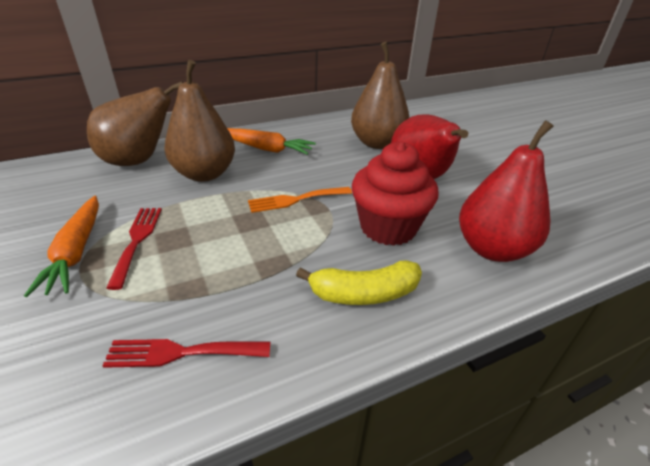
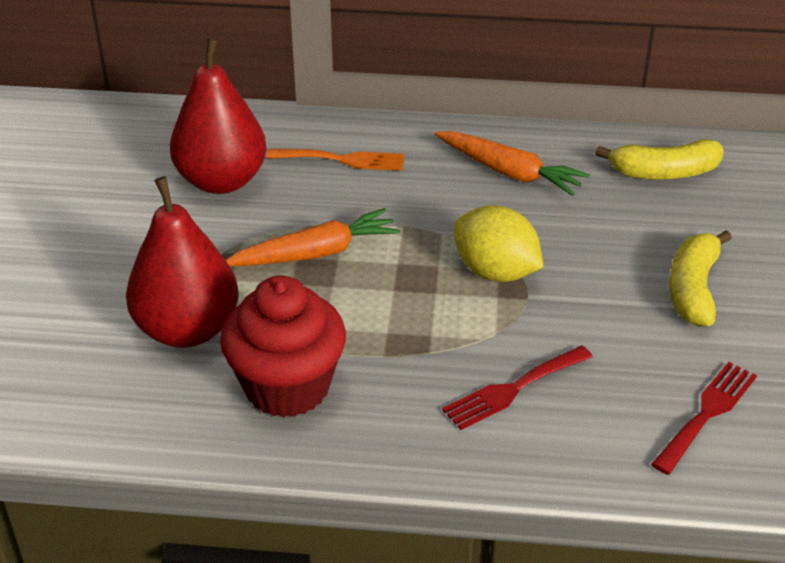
brown pear: [87,81,183,166] [164,60,235,182] [351,42,409,149] = 3 -> none = 0
yellow banana: [296,260,422,305] = 1 -> [595,139,724,180] [669,230,732,327] = 2
yellow lemon: none = 0 -> [454,205,544,282] = 1

